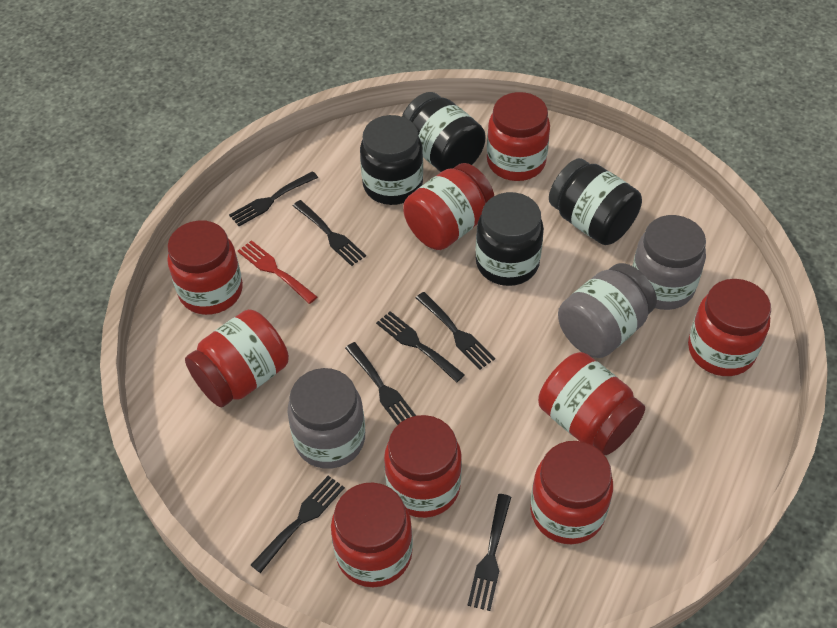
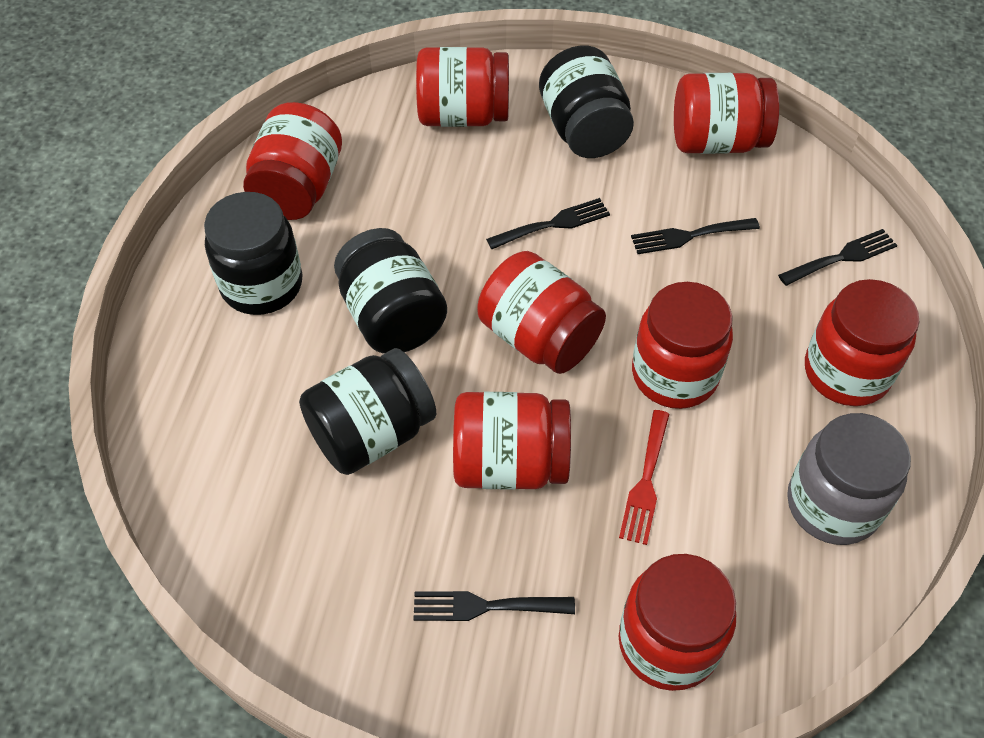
black fork: [229,171,318,226] [251,476,345,573] [293,200,366,266] [345,342,416,425] [376,311,465,382] [416,292,495,370] [467,494,511,611] = 7 -> [414,591,575,621] [486,198,610,249] [631,218,760,254] [778,229,897,286] = 4
grey jar: [287,368,365,469] [558,263,657,358] [632,215,706,310] = 3 -> [787,413,911,545] = 1
red jar: [167,220,243,315] [185,309,289,407] [331,483,413,587] [384,415,462,518] [403,163,494,250] [487,92,550,181] [530,441,613,544] [538,352,645,455] [688,279,771,376] = 9 -> [243,102,342,220] [416,47,509,127] [453,392,571,490] [478,251,606,374] [619,554,736,691] [632,282,733,409] [674,73,779,154] [805,279,919,406] = 8

